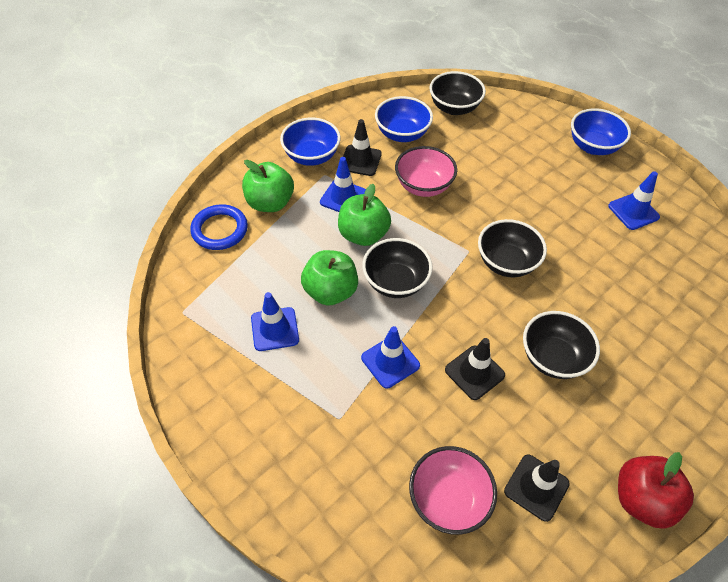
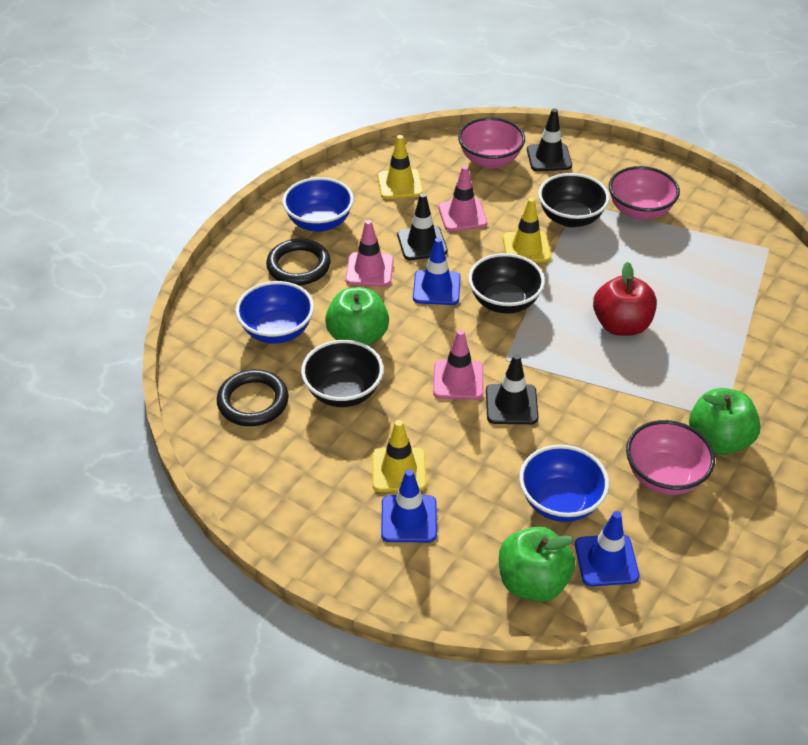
black bowl: [362,238,433,298] [429,71,486,115] [478,219,547,277] [523,311,600,379] = 4 -> [301,340,383,407] [468,253,545,314] [538,173,610,227] = 3
black ring: none = 0 -> [217,370,289,426] [266,239,331,285] = 2
blue ring: [190,204,248,250] = 1 -> none = 0
blue traffic cone: [251,292,299,351] [320,157,366,212] [361,326,420,389] [608,171,660,230] = 4 -> [381,469,437,542] [413,238,461,305] [575,511,640,586] = 3
pink bowl: [395,146,457,197] [409,446,497,535] = 2 -> [458,117,525,168] [609,166,680,220] [626,420,715,495] = 3
pink traffic cone: none = 0 -> [345,220,394,287] [433,330,483,400] [438,165,488,231] = 3
yellow traffic cone: none = 0 -> [372,420,426,492] [378,135,423,199] [503,198,551,263] = 3

